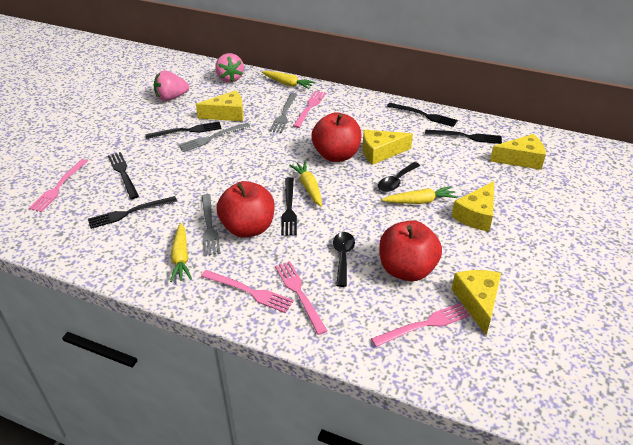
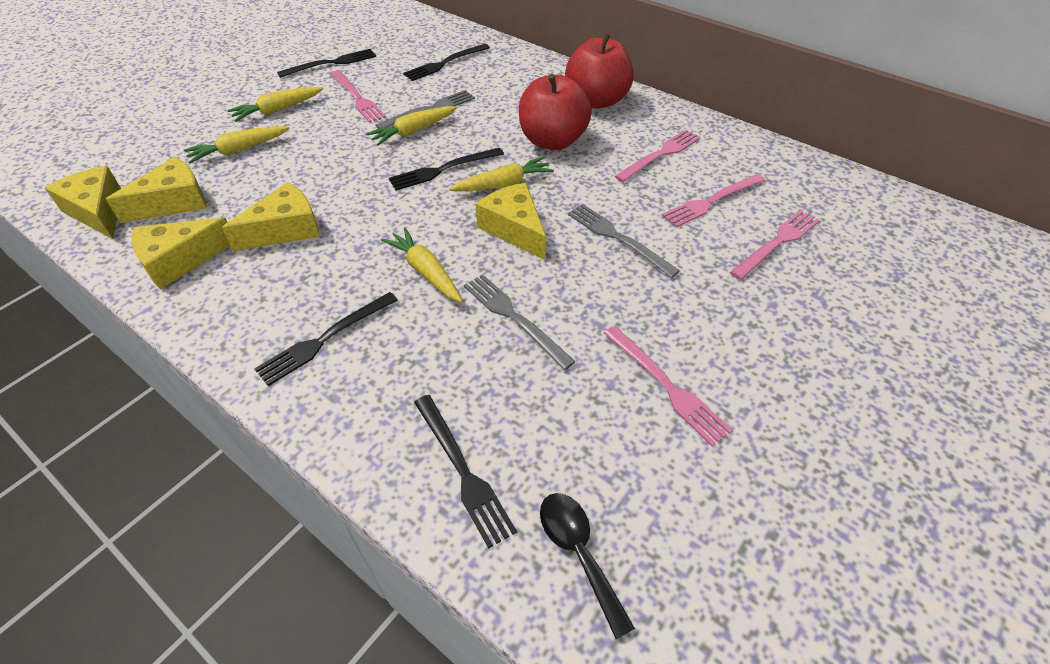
black fork: [88,196,177,229] [108,152,139,199] [145,122,222,139] [281,177,297,236] [387,103,458,127] [425,130,502,144] = 6 -> [254,292,398,386] [277,49,376,78] [389,148,504,191] [403,44,490,81] [414,395,517,549] = 5
black spoon: [333,232,355,287] [378,162,420,192] = 2 -> [540,493,635,639] = 1
pink strawberry: [154,71,189,101] [215,53,244,82] = 2 -> none = 0
red apple: [217,181,275,238] [312,113,362,162] [379,220,442,281] = 3 -> [519,74,592,150] [565,33,633,109] = 2
yellow carrot: [170,223,192,282] [262,71,315,89] [289,161,322,207] [382,186,458,204] = 4 -> [184,126,289,164] [227,87,323,122] [366,106,457,146] [381,227,462,302] [449,157,554,191] = 5

